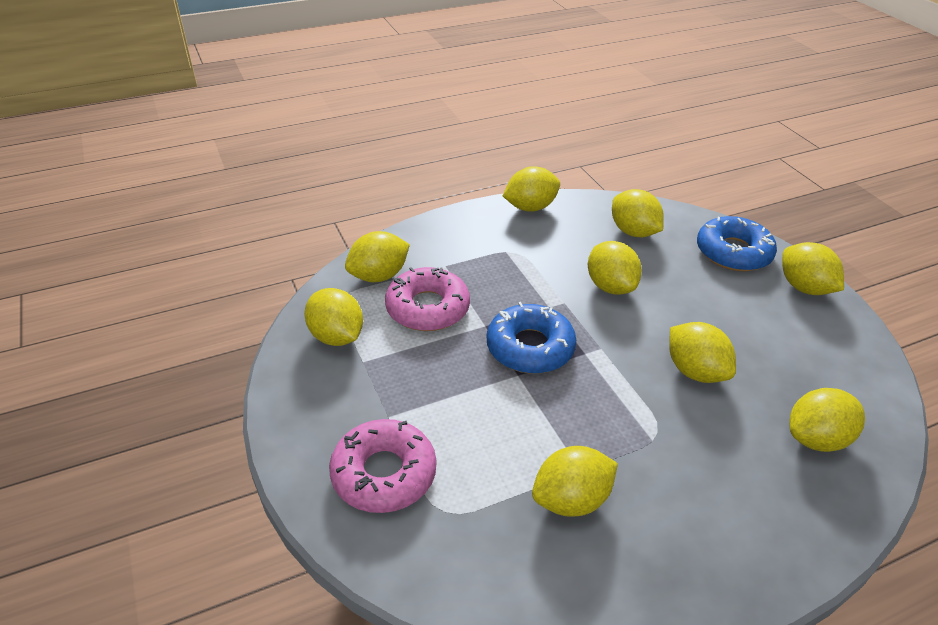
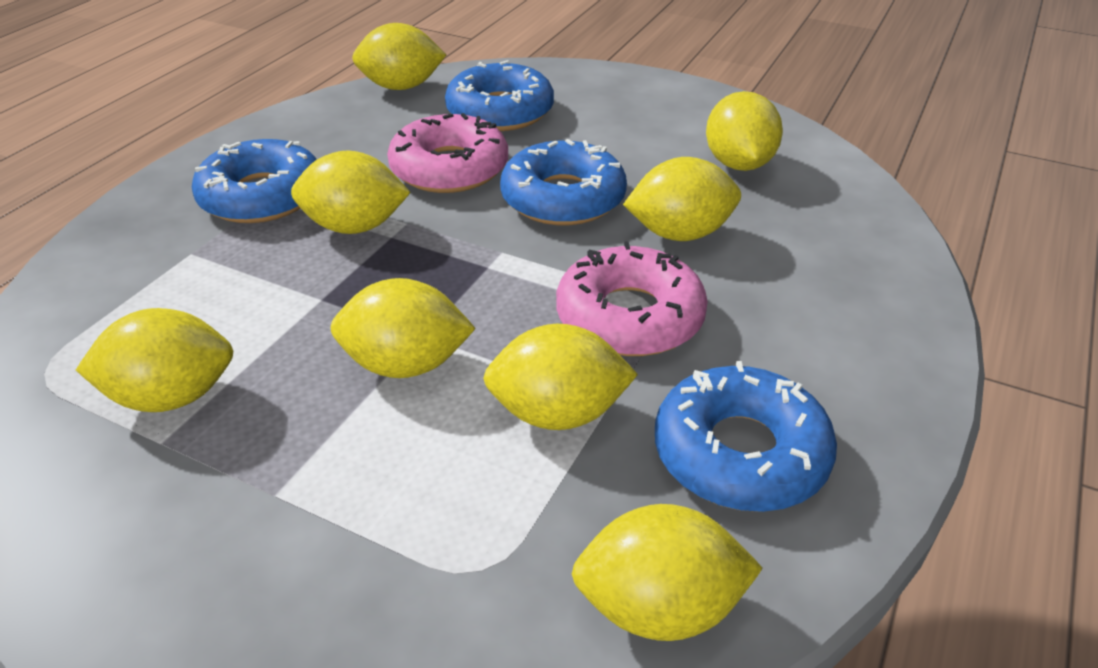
blue donut: [487,302,576,374] [697,216,777,271] = 2 -> [192,139,317,223] [445,60,554,131] [500,139,627,225] [655,361,837,512] = 4
yellow lemon: [304,288,363,346] [345,231,410,282] [503,166,560,212] [532,446,618,517] [588,241,642,295] [612,189,664,237] [669,322,736,383] [782,242,844,295] [789,388,865,452] = 9 -> [76,308,233,412] [291,150,411,234] [331,278,476,378] [352,23,446,90] [483,324,638,430] [572,504,763,641] [623,157,741,241] [706,91,783,171] = 8

